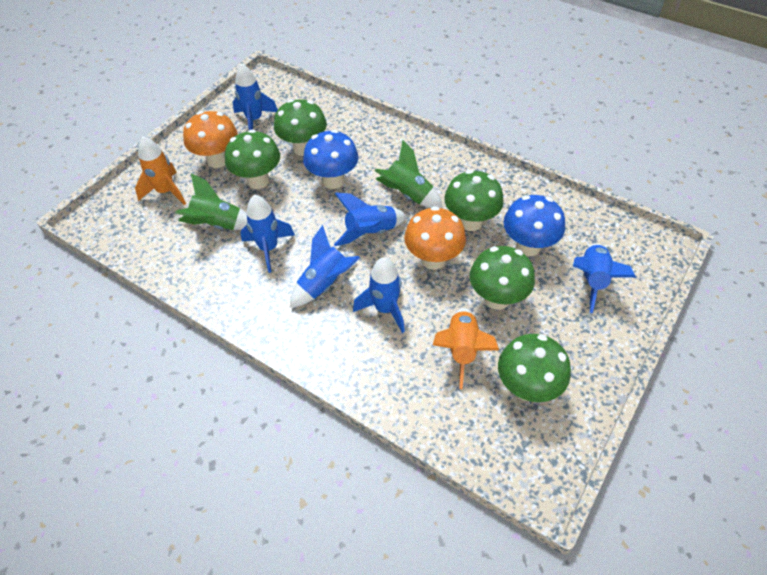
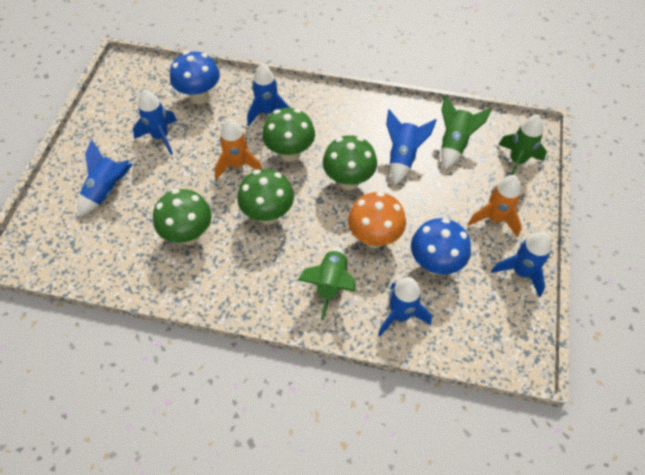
green mushroom: [225,129,280,189] [274,99,327,156] [444,170,504,231] [470,246,535,310] [498,334,571,402] = 5 -> [153,189,212,245] [237,169,294,224] [262,108,315,162] [323,135,377,190] = 4
green rocket: [175,173,247,230] [375,140,443,208] = 2 -> [298,247,356,320] [441,95,492,170] [498,114,547,175] = 3
orange mushroom: [183,111,238,168] [404,206,466,270] = 2 -> [348,192,406,248] = 1

